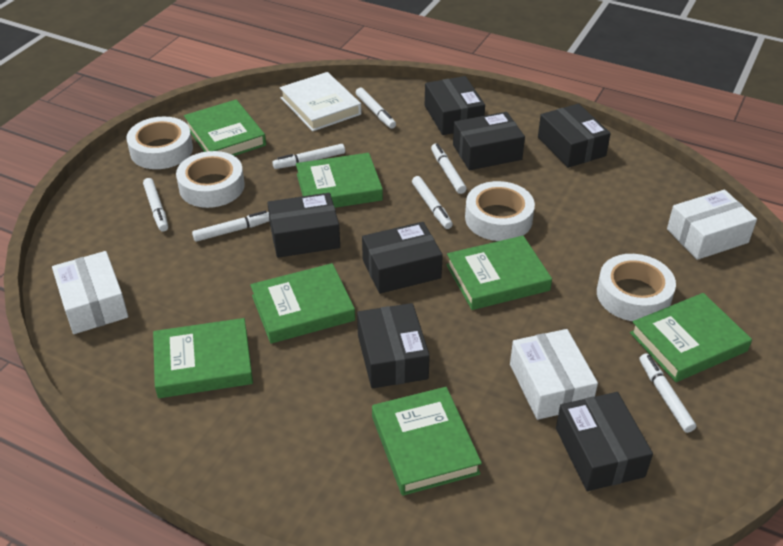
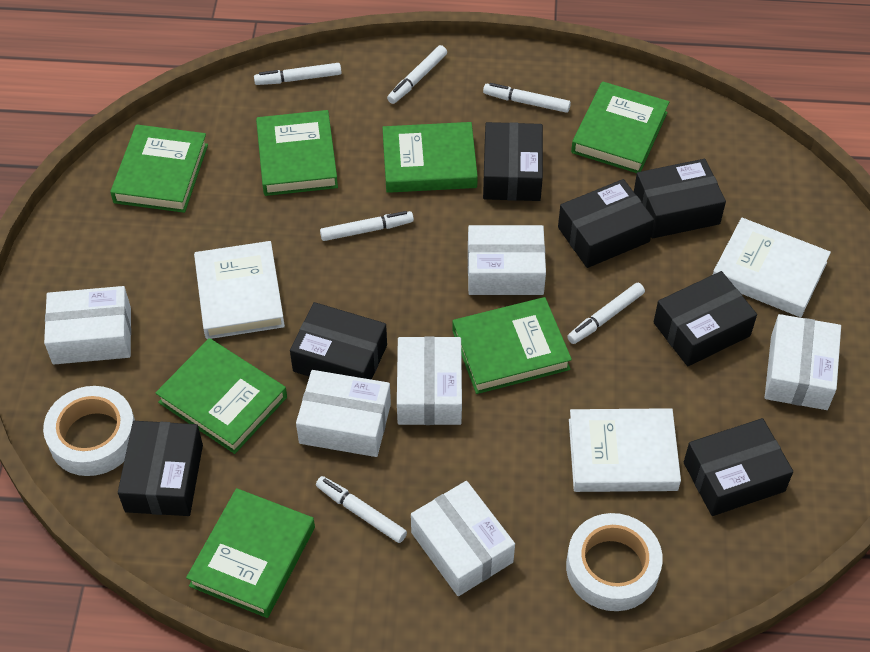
white book: [280,72,361,131] = 1 -> [194,241,285,339] [569,408,681,492] [713,218,831,317] = 3
white box: [52,251,128,334] [510,329,598,420] [667,190,757,260] = 3 -> [44,286,131,365] [296,370,391,457] [397,336,462,425] [411,481,515,596] [468,225,546,295] [765,314,841,410] = 6
white marker: [143,178,168,232] [192,211,270,242] [272,144,345,169] [356,88,396,129] [412,176,453,229] [431,143,467,194] [640,353,696,433] = 7 -> [254,63,342,85] [316,476,407,543] [320,211,414,241] [387,45,447,104] [483,83,571,113] [567,283,645,344] = 6
white tape: [126,117,193,169] [176,151,245,208] [465,181,535,241] [597,254,676,321] = 4 -> [43,386,135,476] [566,513,663,611] = 2

